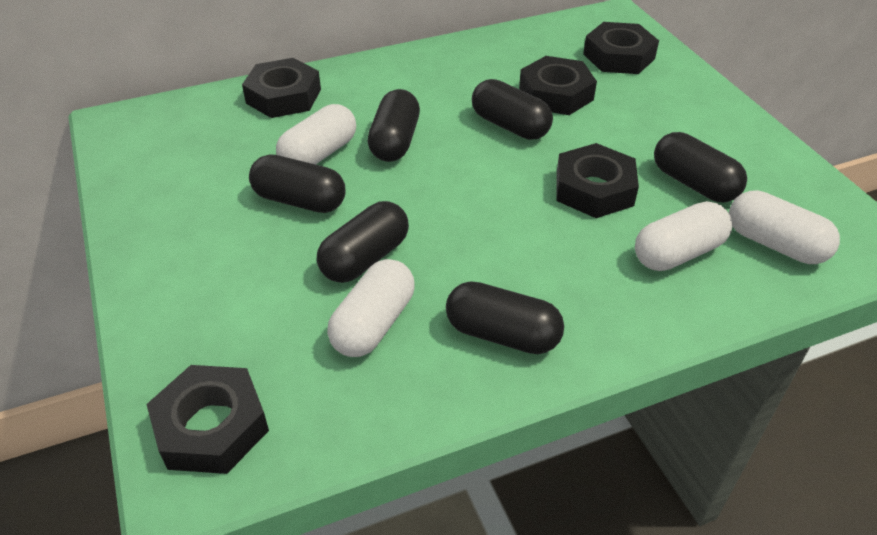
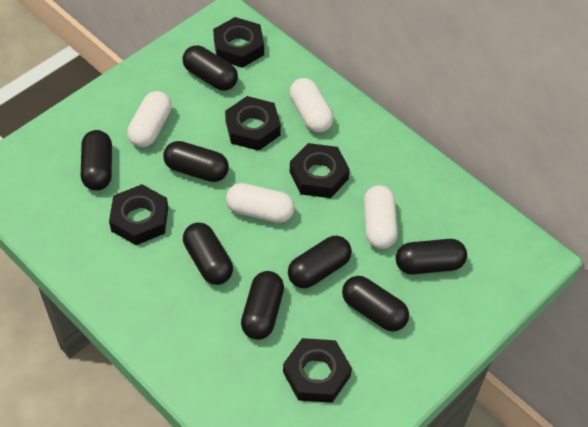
black capsule: [249,154,346,213] [317,201,409,283] [368,89,420,162] [446,281,564,354] [472,79,553,140] [654,132,747,202] = 6 -> [81,130,112,191] [163,141,229,182] [183,45,238,91] [183,223,233,285] [241,271,284,340] [288,236,352,288] [342,276,409,332] [396,239,467,274] = 8

